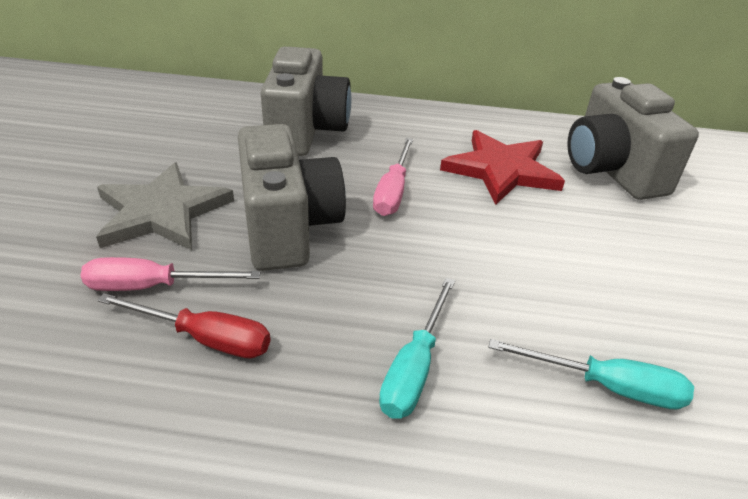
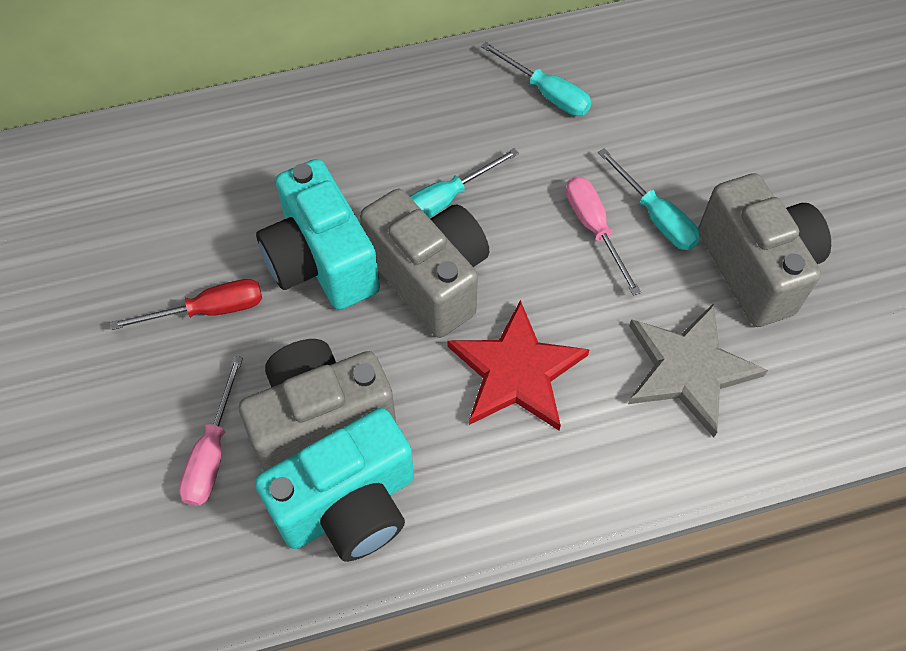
turquoise camera: none = 0 -> [255,408,414,562] [256,159,380,310] = 2
turquoise screwdriver: [379,278,455,419] [488,339,694,410] = 2 -> [409,148,519,218] [481,42,592,116] [598,149,700,250] = 3

